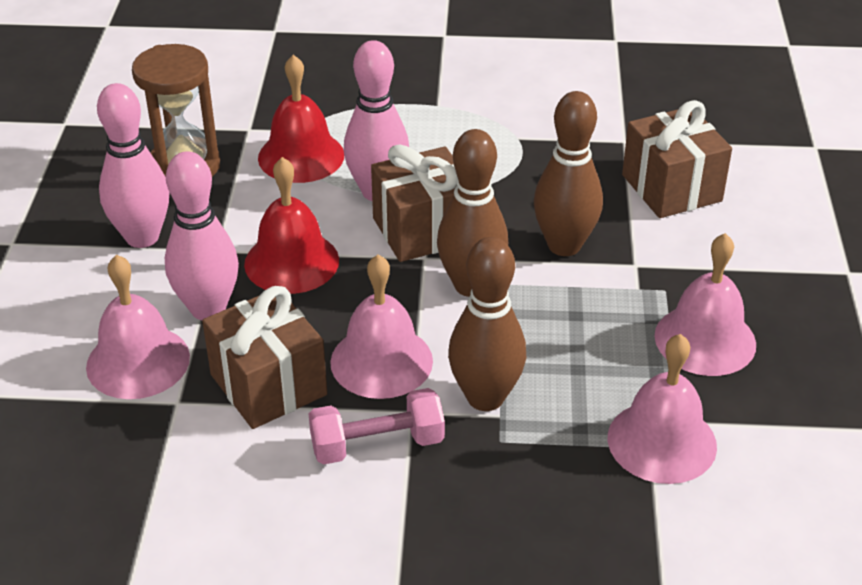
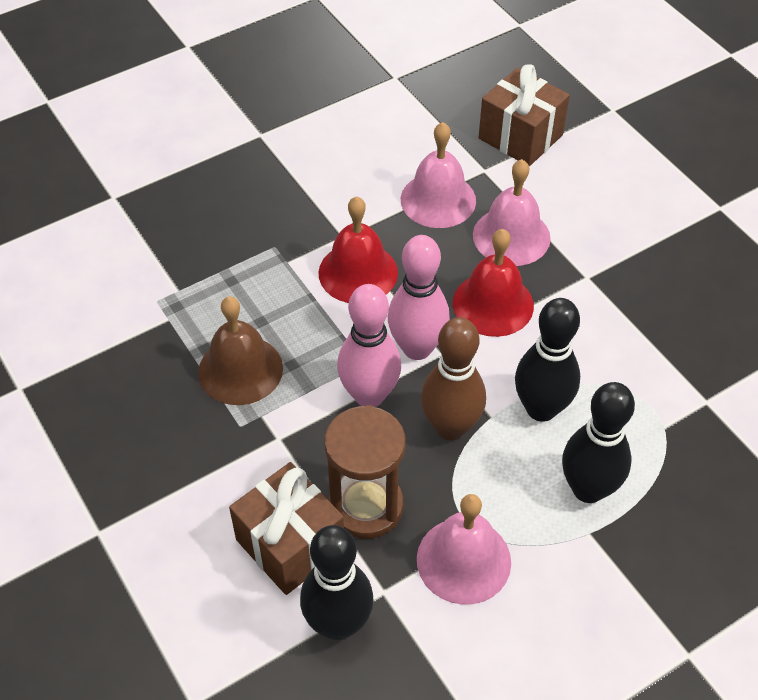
black bowling pin: none = 0 -> [300,525,374,640] [515,298,580,422] [562,382,635,503] = 3
brown bell: none = 0 -> [198,296,283,405] = 1
brown bowling pin: [437,129,508,297] [448,237,526,411] [533,91,603,256] = 3 -> [421,317,486,441] = 1
brown gift: [202,286,327,429] [371,144,458,262] [622,100,732,218] = 3 -> [229,462,344,595] [478,64,570,166] = 2
pink bell: [86,255,190,399] [330,255,433,399] [608,334,717,484] [654,233,756,376] = 4 -> [401,122,476,228] [417,494,511,605] [473,159,551,266] = 3
pink bowling pin: [97,83,169,248] [165,151,239,320] [343,40,409,201] = 3 -> [337,284,401,407] [388,235,450,360] = 2
pink dumbbell: [309,388,445,464] = 1 -> none = 0

